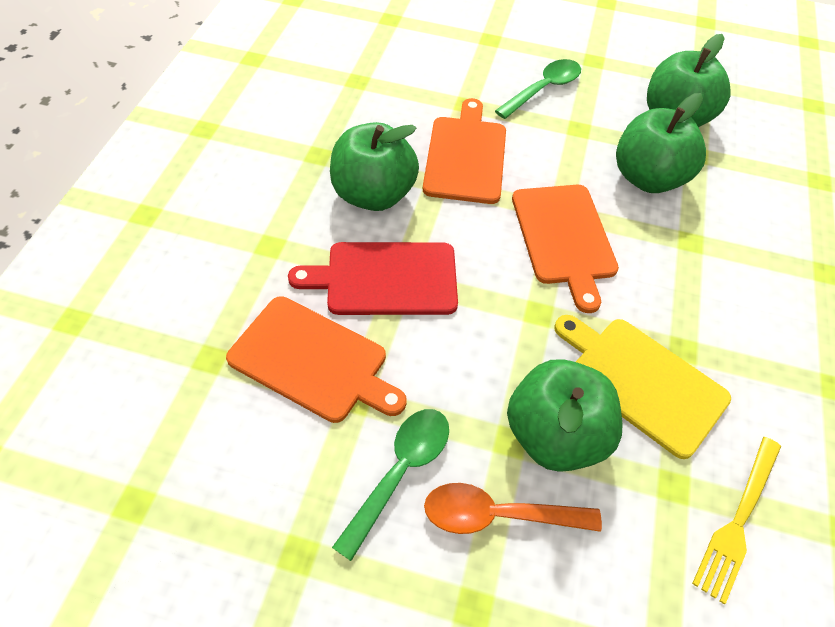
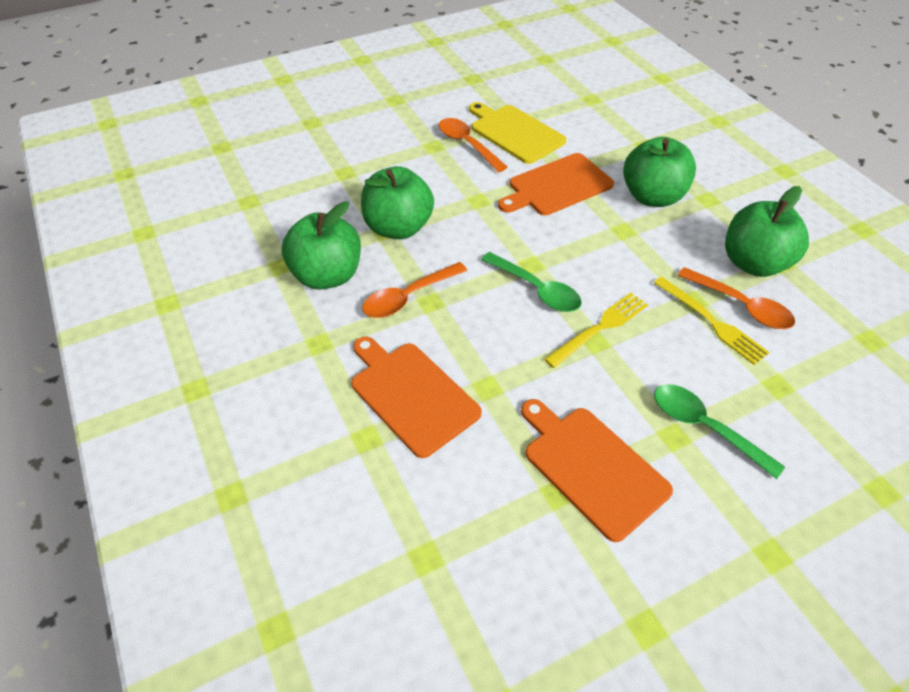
orange spoon: [424,483,602,534] = 1 -> [362,262,467,318] [439,118,507,172] [677,267,795,329] = 3
red cutting board: [288,242,458,315] = 1 -> none = 0
yellow fork: [692,437,781,604] = 1 -> [544,293,648,368] [654,277,770,365] = 2

